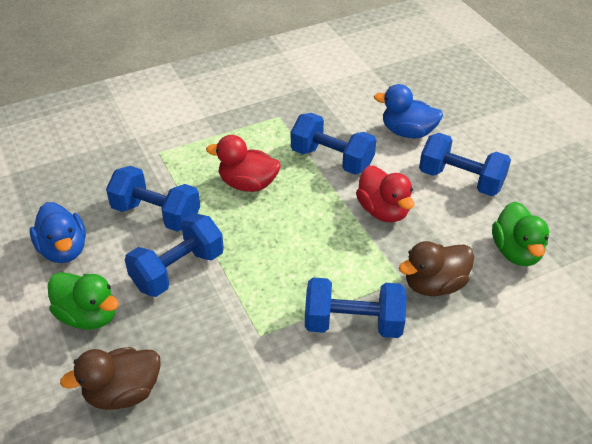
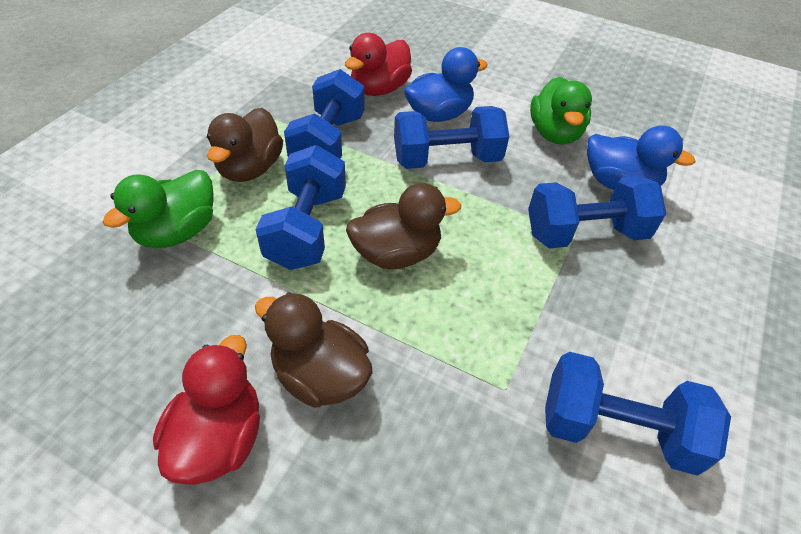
brown duck: [60,347,161,410] [399,241,474,296] = 2 -> [207,108,283,182] [255,292,373,408] [346,183,461,269] = 3

